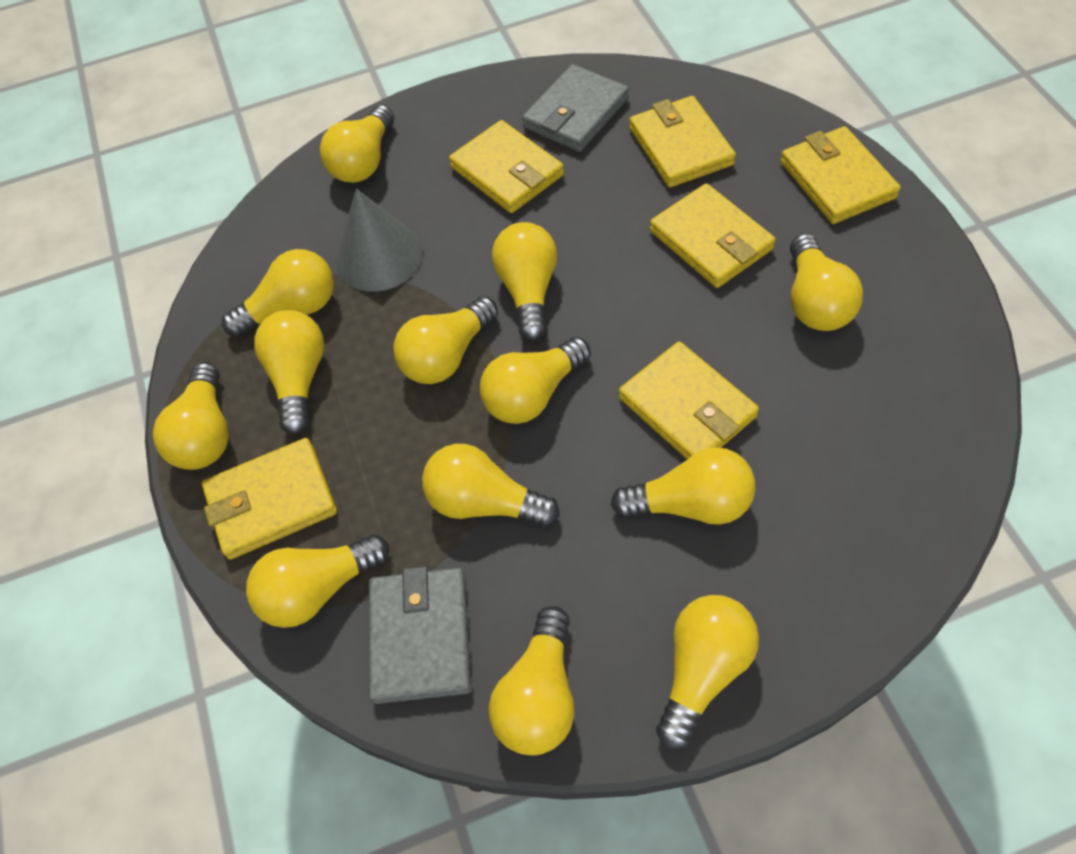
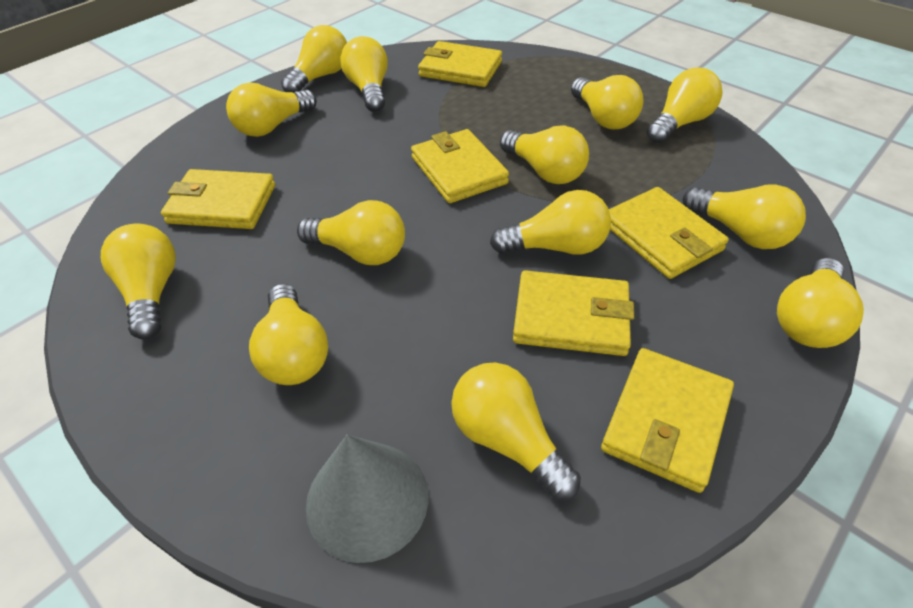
grey wallet: [369,566,472,704] [522,64,629,152] = 2 -> none = 0

